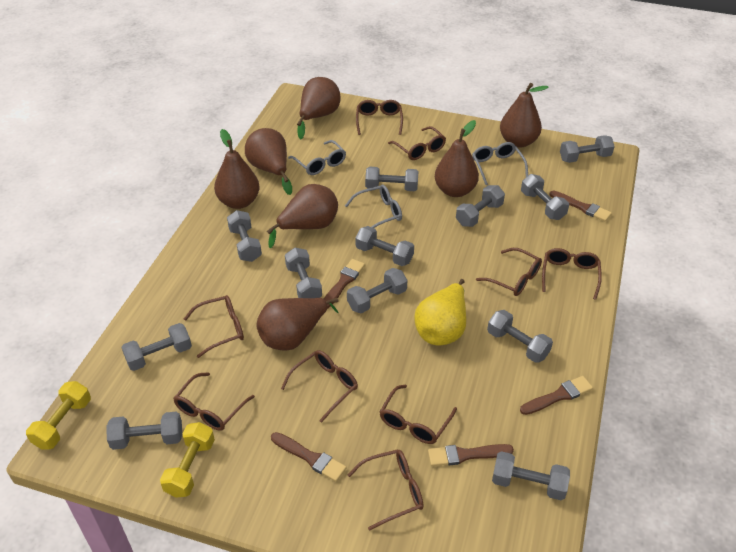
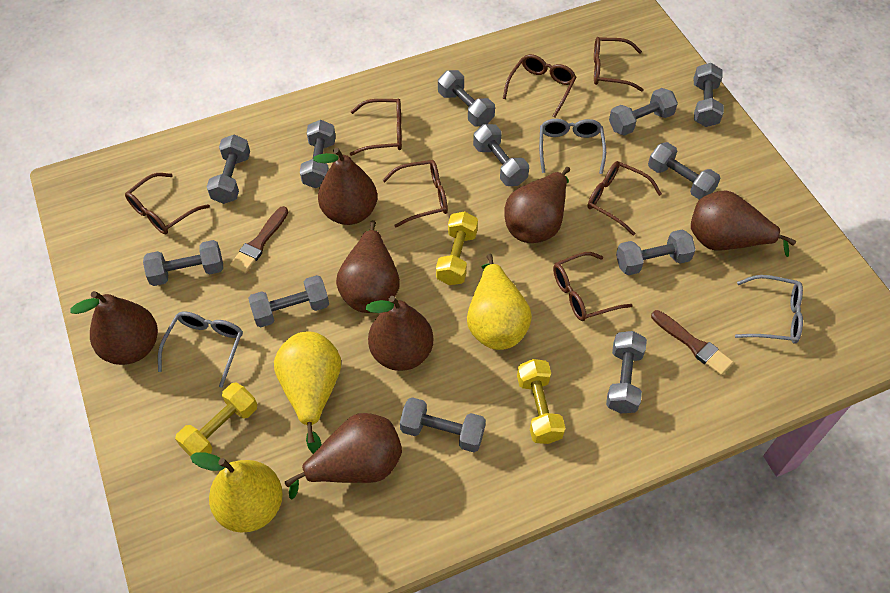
brown brush: [271,432,346,482] [324,259,365,308] [428,444,514,466] [520,376,593,415] [549,191,612,222] = 5 -> [230,206,288,273] [651,310,733,376] = 2
brown glasses: [173,372,255,431] [184,295,244,358] [281,350,358,423] [348,449,424,531] [356,100,403,135] [380,385,457,444] [388,126,446,160] [476,248,542,296] [542,248,602,300] = 9 -> [125,173,210,234] [350,99,402,156] [383,160,448,227] [503,54,576,118] [553,252,633,321] [587,161,662,236] [594,37,644,92] = 7
yellow dumbbell: [26,381,91,450] [160,422,215,497] = 2 -> [175,383,257,456] [436,212,478,285] [517,359,565,444] = 3
yellow pear: [414,279,466,346] = 1 -> [190,452,283,532] [274,332,341,454] [467,254,532,350] = 3

